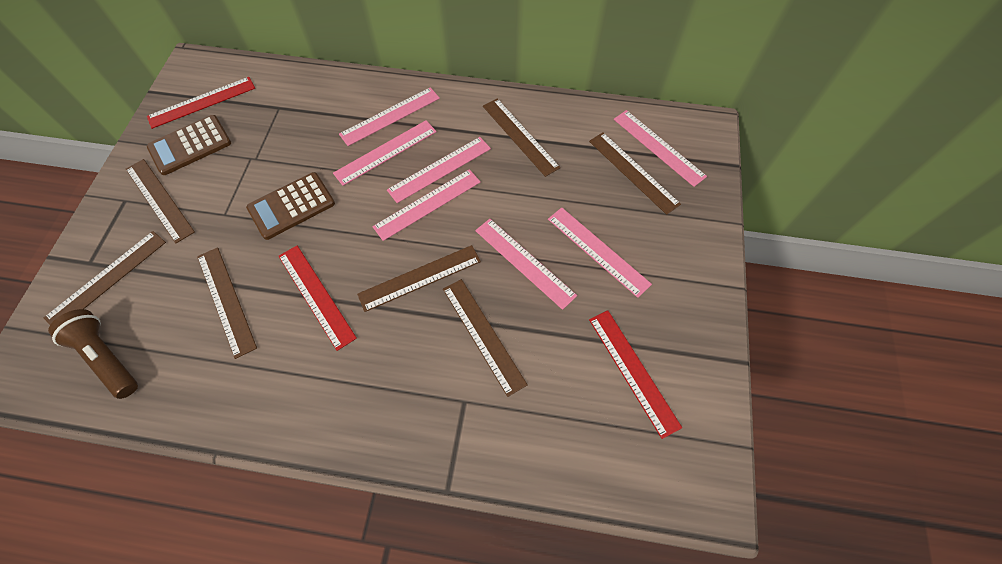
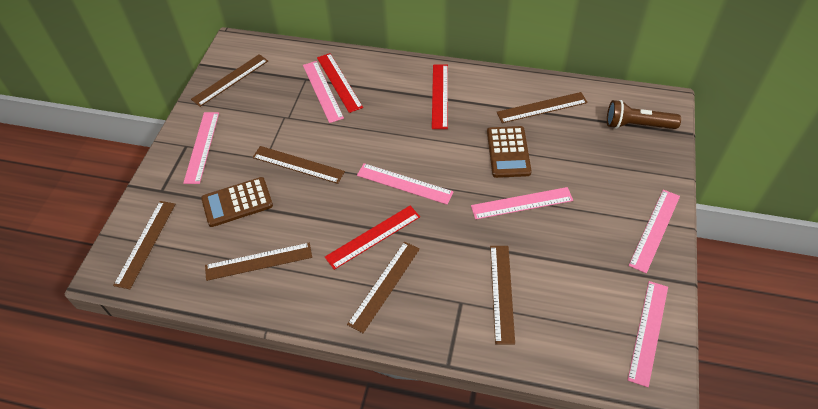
pink ruler: [333,120,437,186] [339,87,440,146] [372,169,481,241] [387,137,491,203] [475,219,577,310] [548,207,652,298] [614,110,707,187] = 7 -> [183,112,219,184] [303,61,344,123] [357,163,454,205] [471,187,573,220] [628,281,668,387] [629,190,680,273] = 6

